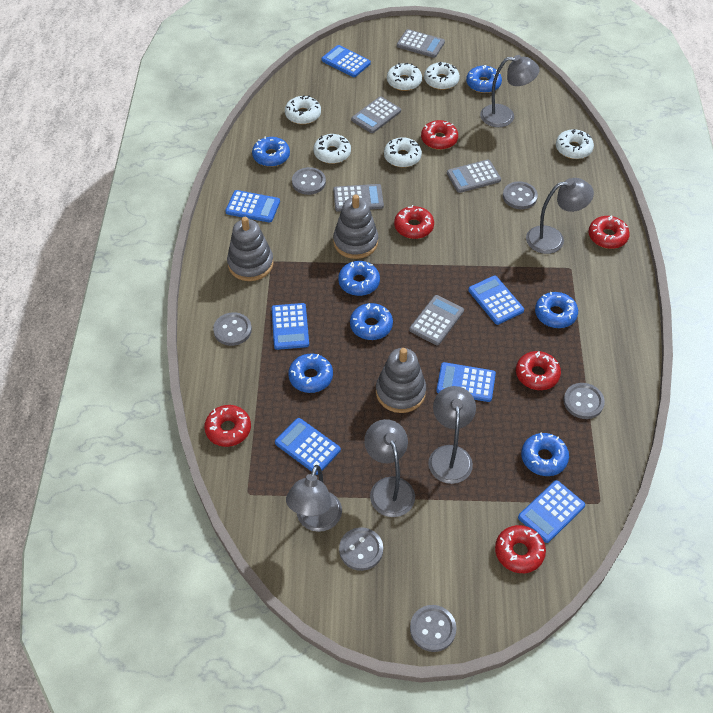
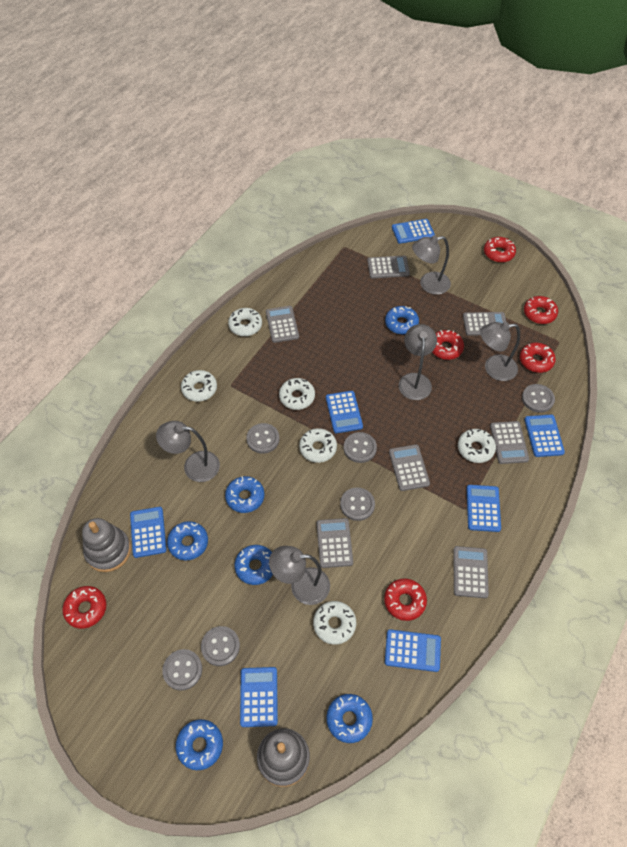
blue donut: [252,136,290,167] [288,354,333,393] [338,261,380,296] [350,303,393,340] [466,65,502,93] [521,432,569,476] [535,292,578,328] = 7 -> [167,521,208,560] [176,719,223,770] [225,476,265,513] [235,545,273,585] [326,694,373,743] [385,306,419,334] = 6
grey calculator: [333,184,384,212] [351,97,401,133] [397,29,445,58] [409,295,464,345] [447,160,501,193] = 5 -> [266,306,299,343] [317,518,353,568] [367,256,410,278] [389,444,430,491] [453,546,489,598] [463,312,506,336] [490,421,529,464] = 7
grey stacking toy: [227,217,274,281] [333,194,378,259] [376,348,426,413] = 3 -> [82,518,131,572] [257,728,310,787] = 2

